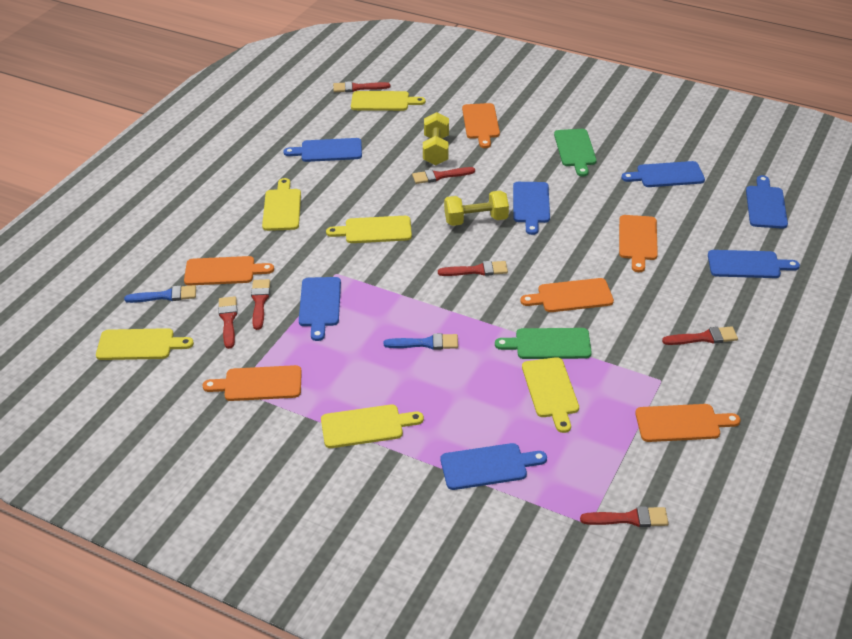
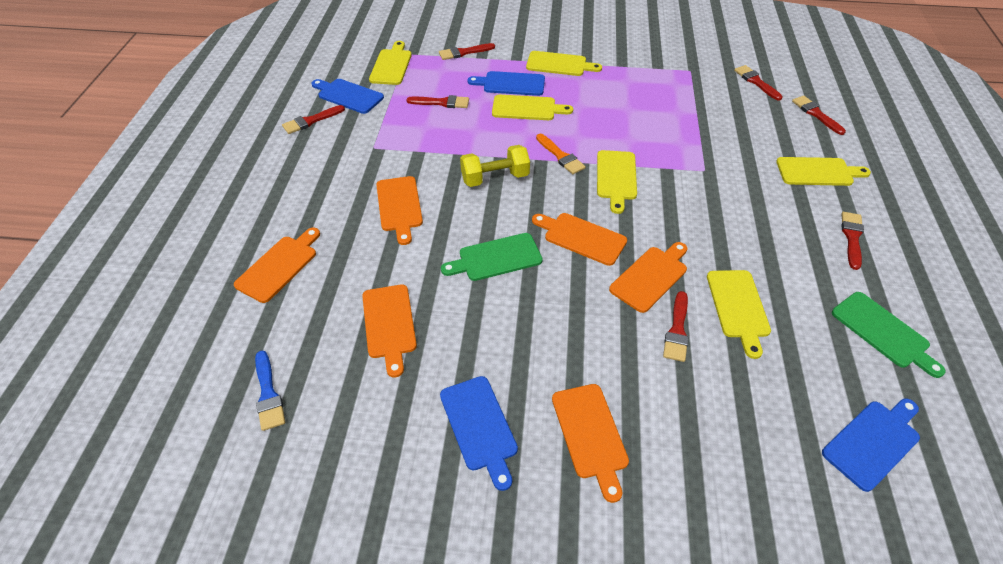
blue brush: [124,285,196,303] [384,333,458,350] = 2 -> [255,350,285,431] = 1
blue cutting board: [283,138,362,162] [299,277,341,341] [441,443,547,490] [513,182,550,235] [622,161,705,187] [708,250,800,278] [746,175,788,229] = 7 -> [311,79,384,114] [440,376,518,491] [467,71,545,96] [822,398,920,492] = 4
orange brush: none = 0 -> [536,134,586,174] = 1
yellow dumbbell: [423,112,449,165] [444,190,509,226] = 2 -> [460,145,530,187] = 1

